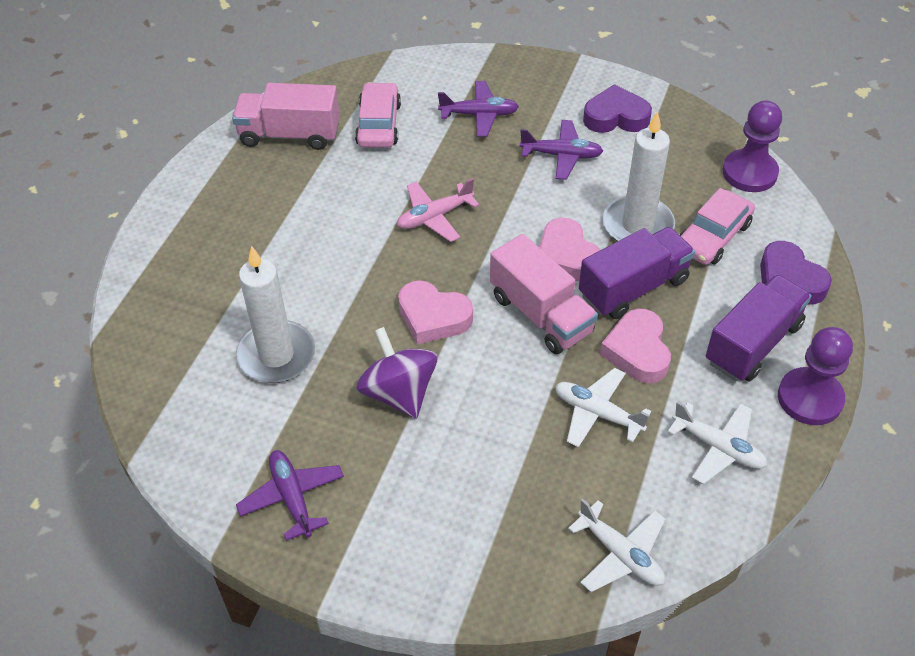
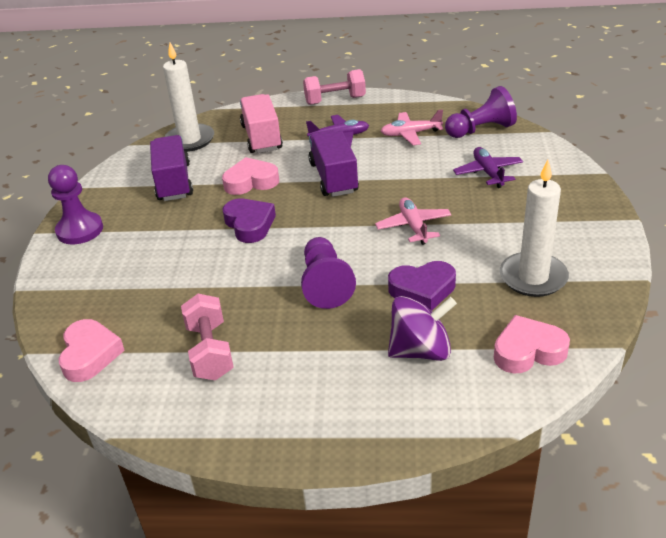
pink car: [355,82,401,148] [680,188,755,265] = 2 -> none = 0
pink dumbbell: none = 0 -> [181,294,234,380] [303,69,366,105] = 2
pink plane: [397,178,479,242] = 1 -> [375,197,451,245] [381,109,443,145] = 2
pink truck: [232,83,340,150] [490,234,598,354] = 2 -> [240,94,283,153] = 1
purple pawn: [723,101,782,192] [778,327,853,425] = 2 -> [48,165,103,244] [301,237,356,309] [445,86,517,138] = 3
purple plane: [236,450,344,541] [438,81,519,137] [520,120,603,180] = 3 -> [306,115,369,147] [453,147,523,188] = 2
white plane: [555,368,651,448] [568,499,665,592] [667,401,767,485] = 3 -> none = 0

